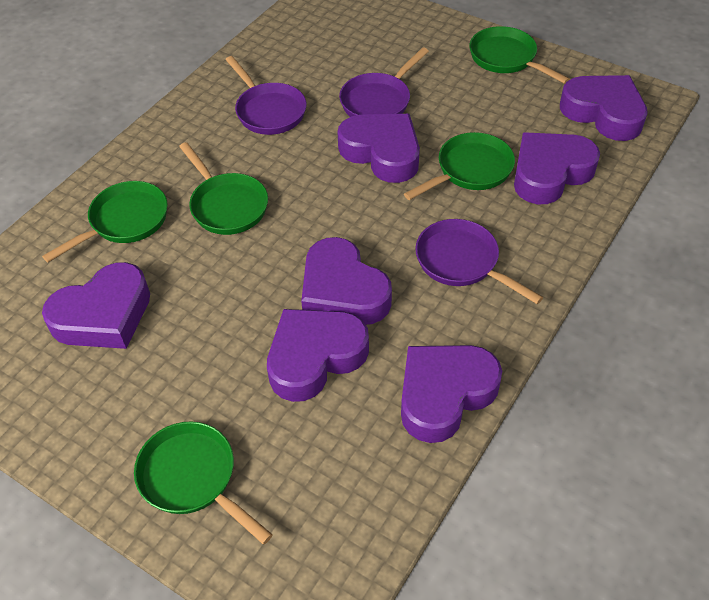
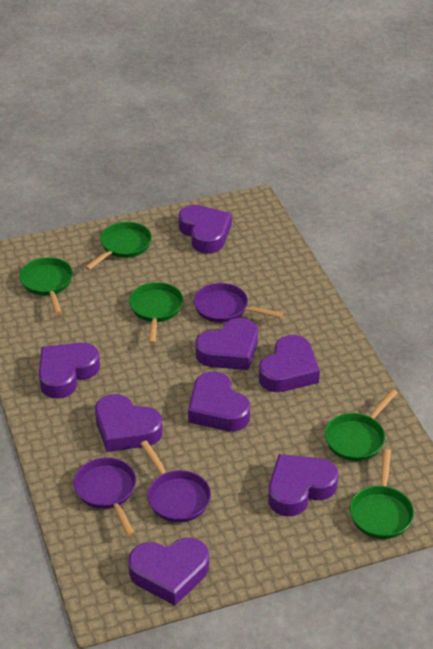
purple heart: [42,262,150,349] [267,309,369,402] [301,237,392,325] [337,114,420,183] [401,345,502,443] [514,133,600,204] [560,75,648,141] = 7 -> [39,343,100,398] [95,394,163,452] [128,538,209,605] [178,205,232,253] [188,372,250,431] [195,318,258,370] [259,335,320,392] [268,454,338,516] = 8

